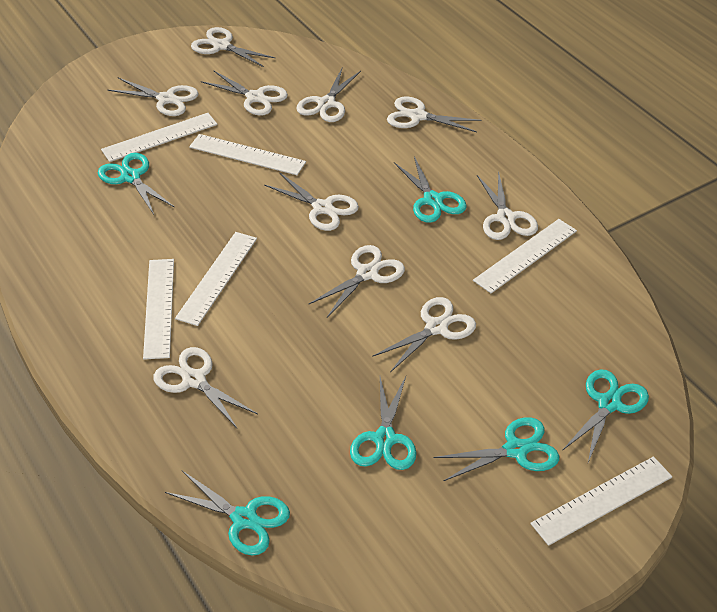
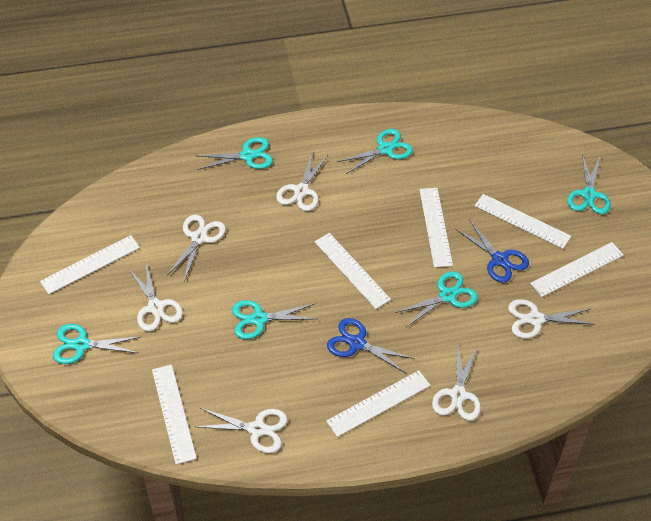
blue scissors: none = 0 -> [327,318,415,373] [456,219,529,283] = 2
white ruler: [101,113,217,162] [143,259,174,360] [175,232,257,326] [189,134,306,175] [473,219,577,293] [530,457,672,546] = 6 -> [40,235,140,294] [152,364,197,465] [314,233,391,309] [326,370,431,437] [419,188,453,268] [474,194,571,249] [530,242,624,297] = 7
white scissors: [108,78,198,116] [153,347,258,429] [191,27,275,67] [201,70,288,116] [264,172,359,231] [296,68,361,122] [309,245,405,317] [372,297,476,372] [387,97,482,132] [477,171,538,240] = 10 -> [128,263,183,331] [167,215,226,282] [195,408,288,453] [276,152,329,211] [432,343,481,421] [508,299,595,339] = 6

